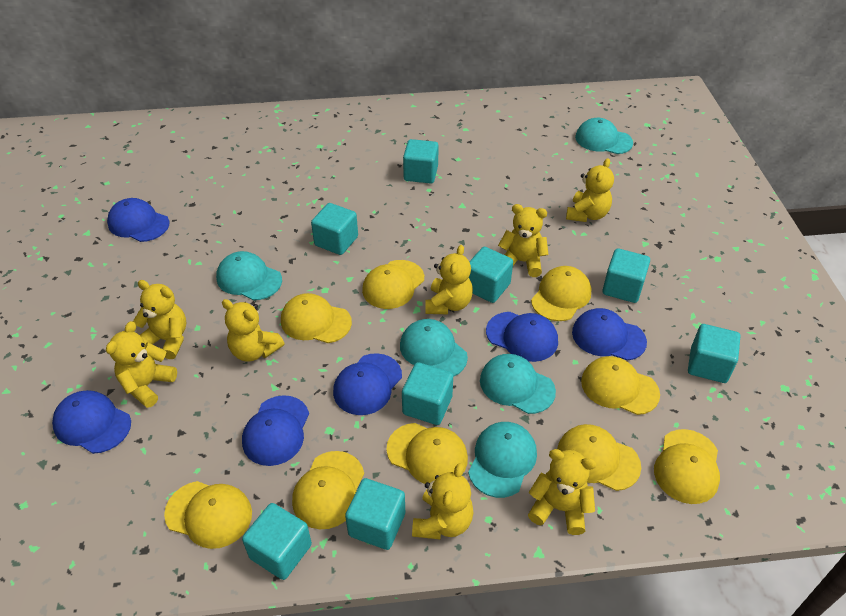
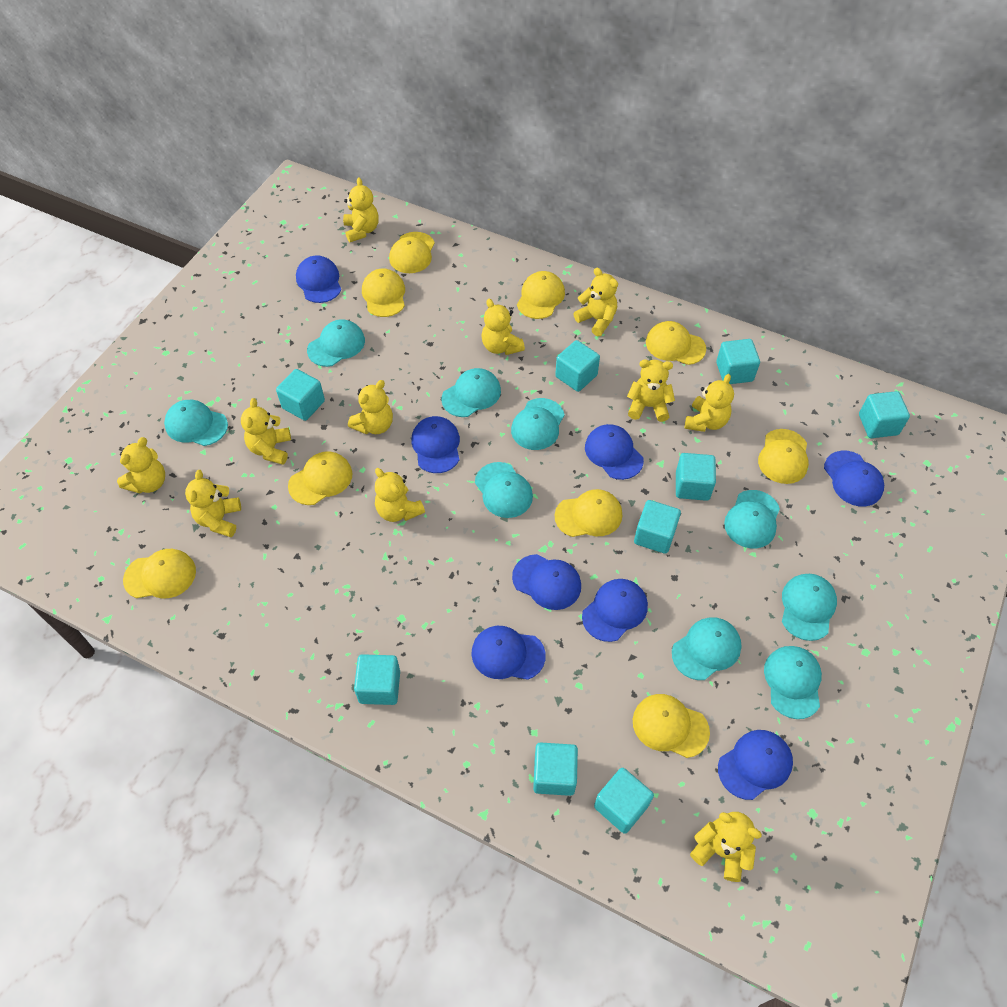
blue cap: [52,390,131,454] [107,198,169,242] [242,395,309,466] [333,353,402,415] [486,312,558,362] [572,308,647,361] = 6 -> [296,255,341,303] [411,416,460,473] [471,626,546,680] [512,554,581,610] [582,579,648,642] [585,424,644,480] [718,730,793,800] [824,451,884,506] = 8
turquoise cap: [216,251,282,300] [400,319,468,377] [468,422,537,498] [480,354,556,414] [575,118,633,154] = 5 -> [164,400,228,446] [307,319,365,367] [441,368,501,417] [475,462,533,518] [511,398,565,450] [672,617,742,680] [724,490,780,548] [764,646,822,719] [782,574,837,641] = 9
turquoise cube: [242,503,312,580] [311,203,358,255] [345,478,405,550] [402,362,453,425] [403,139,439,183] [469,247,513,303] [603,248,650,303] [688,324,740,383] = 8 -> [276,369,325,421] [354,654,400,705] [533,742,578,796] [555,340,600,392] [594,768,654,834] [634,500,681,554] [676,453,716,501] [716,339,760,384] [859,391,910,438] = 9
yellow teddy bear: [106,321,177,408] [133,280,186,359] [222,299,284,362] [412,463,473,539] [425,245,473,314] [498,204,549,277] [528,449,596,535] [566,158,614,222] = 8 -> [117,437,165,493] [185,470,241,537] [241,398,291,465] [343,178,378,242] [348,380,393,434] [375,468,425,522] [481,299,525,355] [573,267,618,336] [627,359,675,422] [685,374,734,432] [690,812,762,882] = 11

